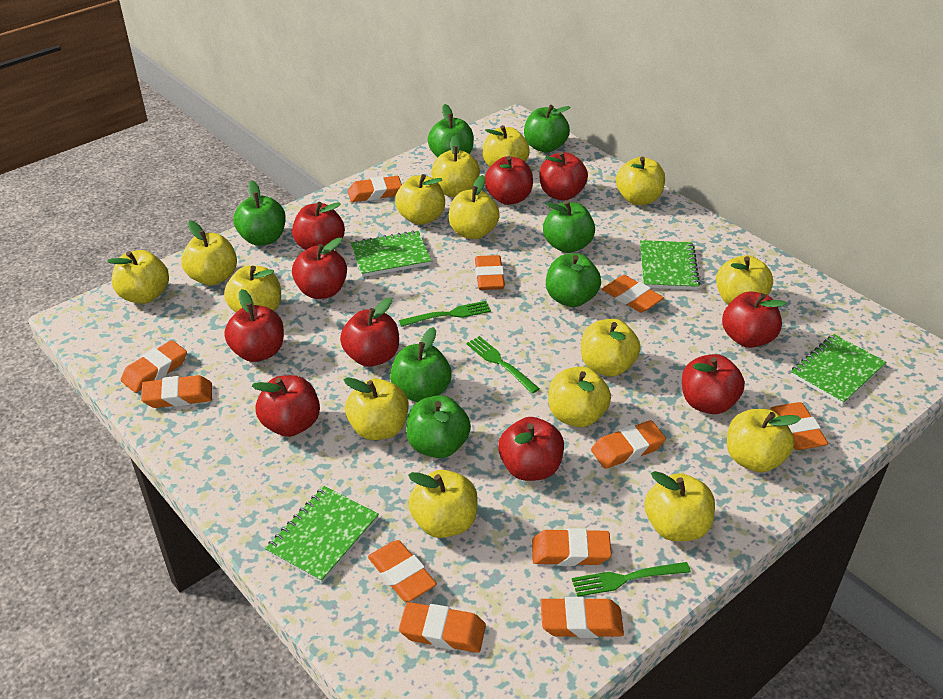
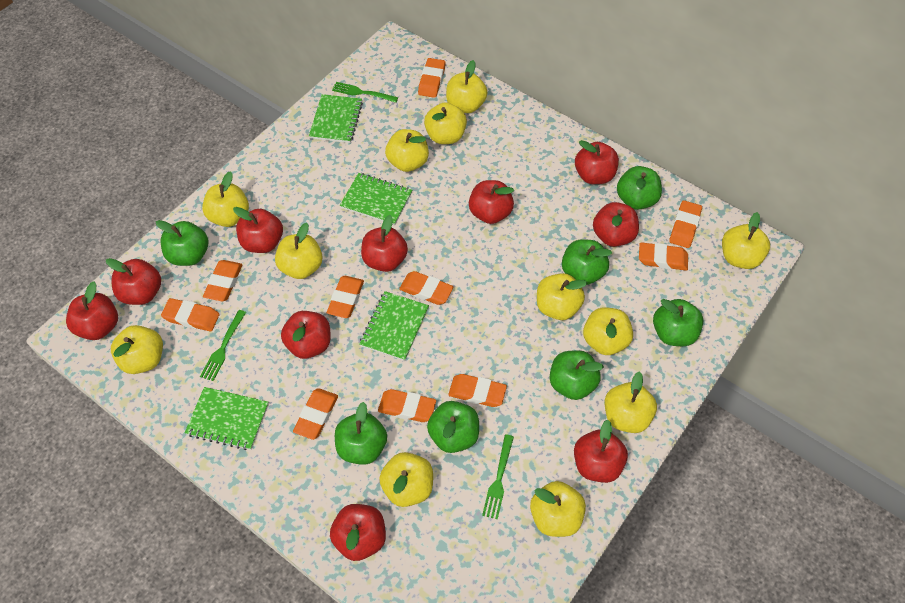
orange eraser: [121,340,187,393] [141,375,212,408] [348,176,402,202] [368,540,437,602] [399,602,486,653] [475,255,505,290] [532,528,612,566] [541,597,624,638] [591,420,666,469] [602,275,664,312] [770,402,828,450] = 11 -> [161,298,219,331] [203,260,243,301] [293,388,338,440] [327,276,364,318] [378,389,436,422] [399,271,453,305] [418,58,446,98] [448,374,507,407] [639,242,688,271] [669,200,702,248] = 10
yellow apple: [107,250,169,304] [181,221,237,286] [224,266,281,312] [343,377,408,440] [395,174,445,225] [408,470,478,538] [431,135,480,197] [449,175,500,239] [483,125,530,167] [549,366,611,427] [581,319,641,376] [616,157,665,205] [645,471,715,541] [716,255,773,305] [727,409,801,472] = 15 -> [111,325,163,374] [202,171,249,227] [275,223,323,279] [379,452,433,507] [385,129,429,172] [424,102,467,144] [446,60,488,113] [530,481,586,537] [537,273,587,320] [583,307,633,355] [605,371,657,433] [722,212,770,269] = 12

